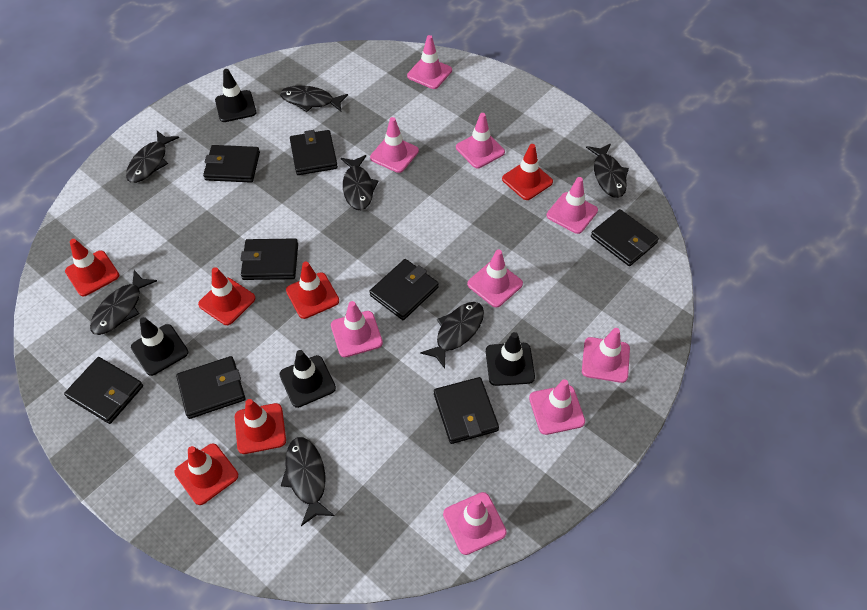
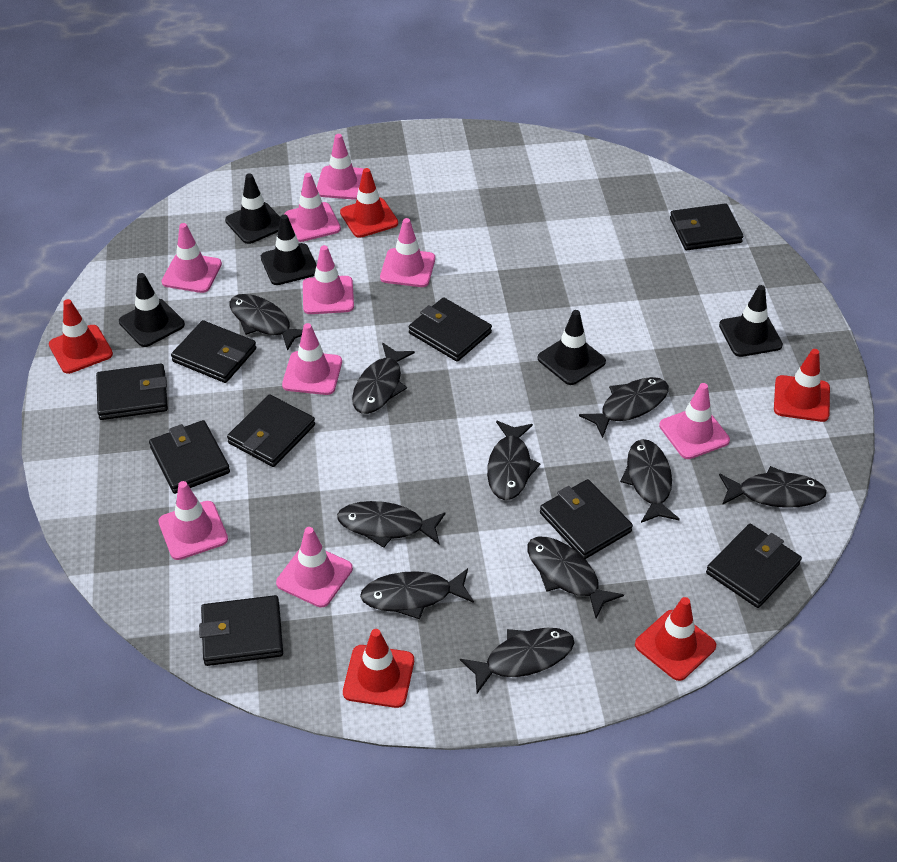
black fish: [90,270,157,335] [126,131,179,183] [280,85,348,112] [281,437,335,526] [341,155,379,210] [420,302,484,369] [586,143,629,198] = 7 -> [230,294,303,351] [337,501,445,548] [352,343,415,414] [360,568,474,619] [460,628,574,693] [487,421,541,500] [527,537,624,618] [579,377,669,438] [620,439,680,523] [719,466,827,508] = 10
black traffic cone: [131,317,189,376] [215,69,256,122] [279,350,336,408] [486,332,535,386] = 4 -> [119,273,185,347] [225,173,280,244] [261,215,317,285] [538,310,606,385] [719,285,783,357] = 5
black wallet: [64,357,143,424] [176,356,245,419] [203,145,260,183] [240,238,298,280] [290,130,338,175] [369,259,439,320] [434,377,499,444] [591,209,659,266] = 8 -> [96,364,168,420] [149,420,230,494] [171,320,256,383] [199,595,283,666] [227,395,315,467] [409,297,492,362] [540,479,633,559] [670,203,743,250] [706,524,802,608] = 9
red traffic cone: [65,239,119,296] [175,443,238,505] [198,267,255,325] [235,399,286,454] [286,262,339,319] [502,144,553,200] = 6 -> [49,299,113,374] [340,168,398,238] [343,629,414,708] [635,597,716,681] [774,349,830,422] = 5

